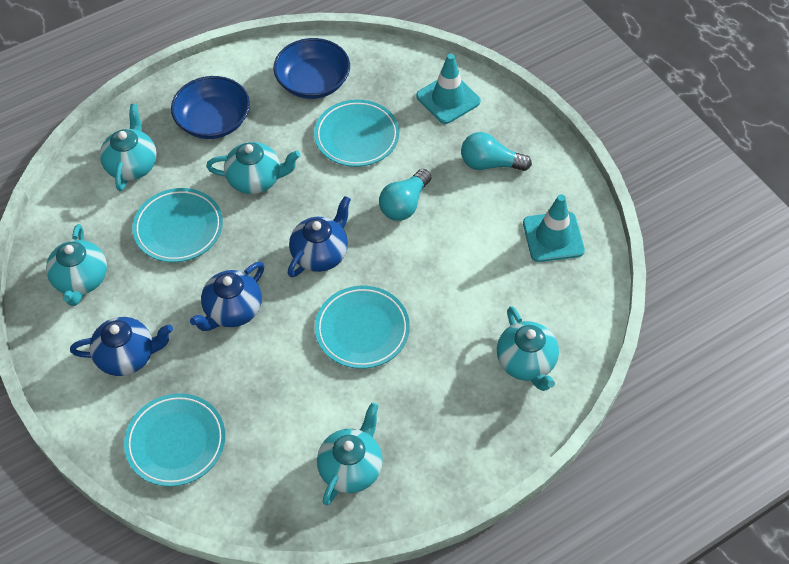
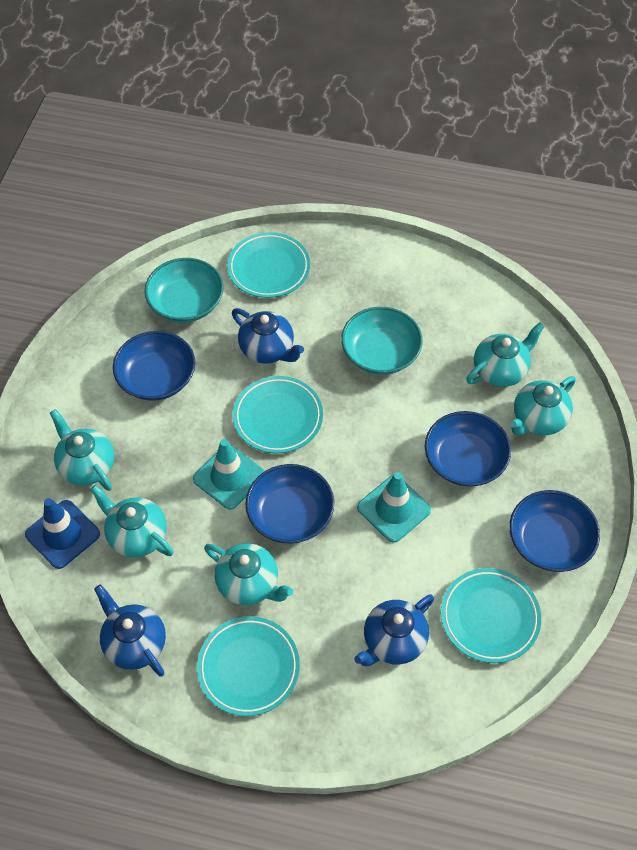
blue bowl: [171,76,250,139] [273,38,350,99] = 2 -> [113,331,195,401] [246,464,334,544] [425,411,511,486] [510,490,600,572] = 4
blue traffic cone: none = 0 -> [25,498,100,569] = 1
turquoise bowl: none = 0 -> [144,258,224,322] [341,307,423,375] = 2
turquoise light bulb: [379,169,431,221] [461,132,532,171] = 2 -> none = 0

